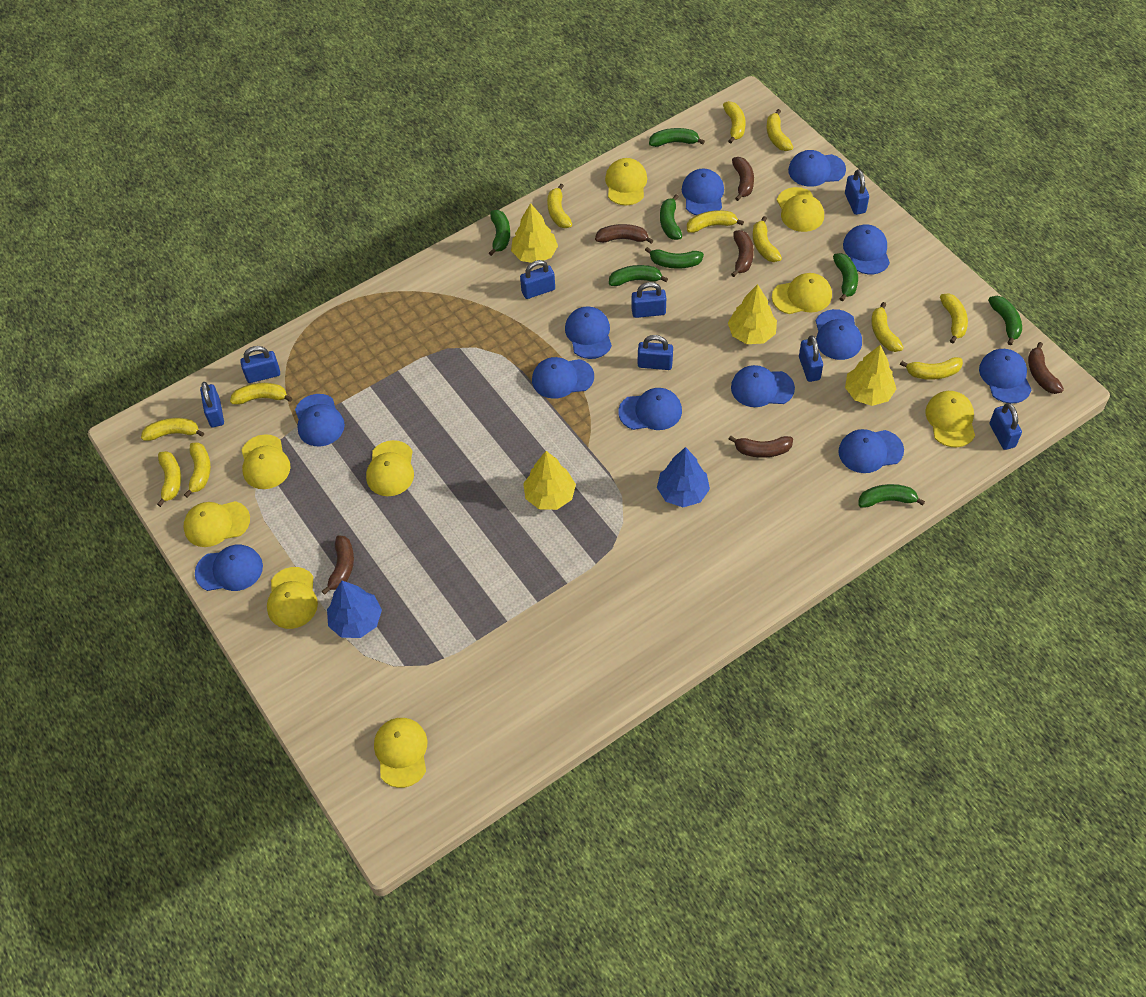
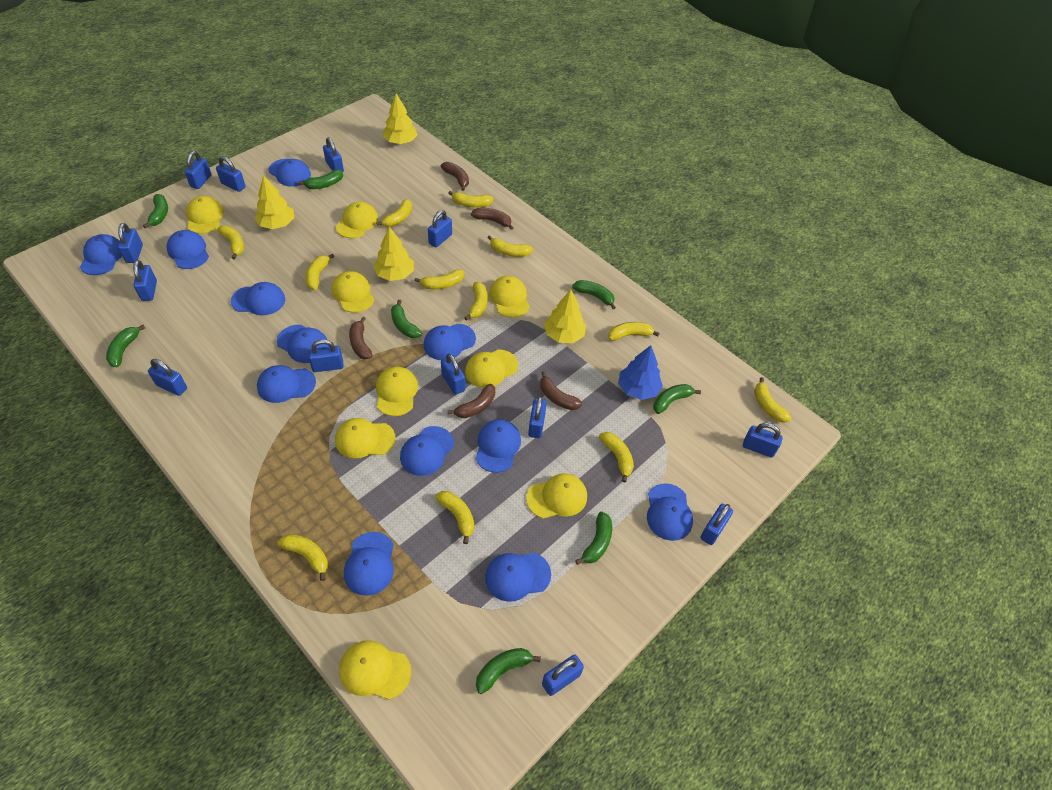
blue padlock: [200,382,224,427] [240,346,280,383] [520,260,555,299] [632,282,666,318] [638,335,673,370] [799,335,823,382] [845,169,869,215] [990,403,1022,450] = 8 -> [118,223,143,263] [133,260,157,301] [148,359,187,396] [185,151,212,189] [216,156,246,192] [308,339,344,372] [323,137,344,172] [428,210,452,247] [441,353,465,395] [528,396,547,438] [542,655,584,696] [700,504,733,545] [743,423,783,458] = 13
blue tree: [327,581,382,638] [657,447,710,507] = 2 -> [618,345,663,400] = 1
brown banana: [322,535,354,595] [595,224,654,244] [729,436,793,458] [731,230,754,277] [732,157,754,201] [1028,342,1064,394] = 6 -> [349,317,373,359] [441,162,469,191] [448,384,495,418] [471,208,513,230] [540,371,582,410] = 5

